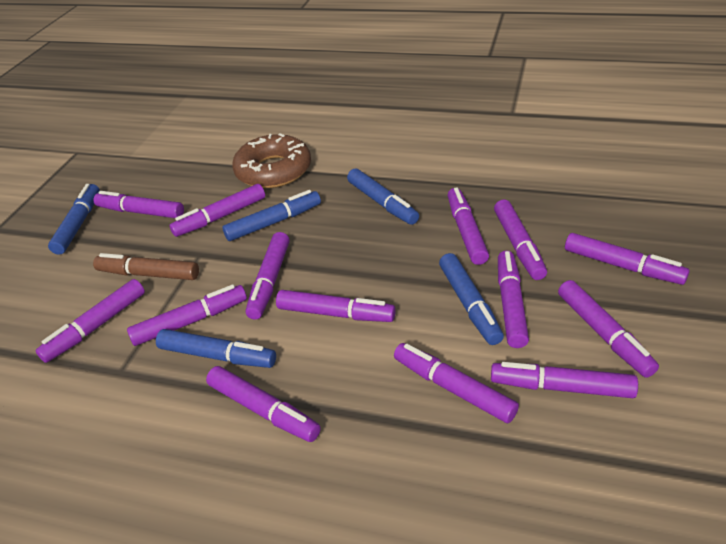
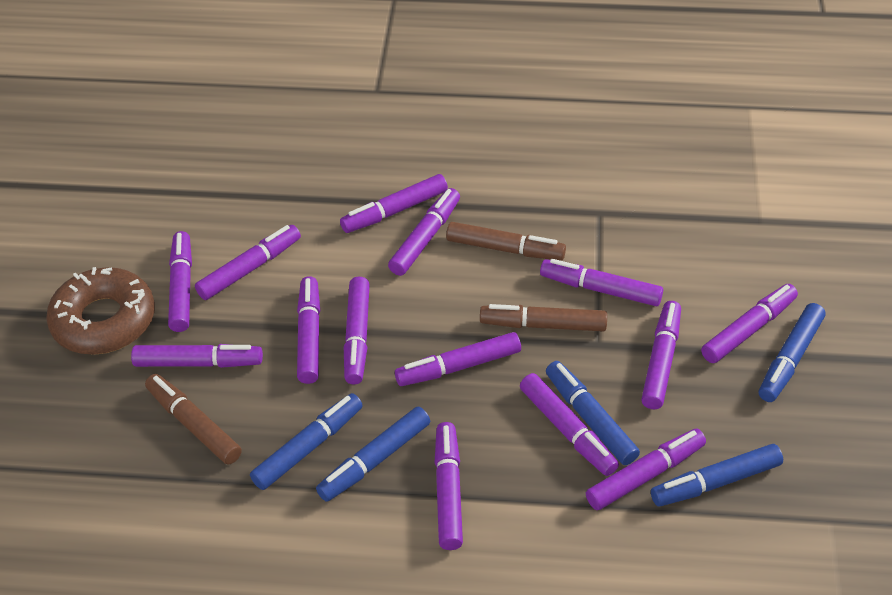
brown marker: [93,253,199,280] = 1 -> [145,374,242,465] [446,222,566,261] [480,304,607,331] = 3

